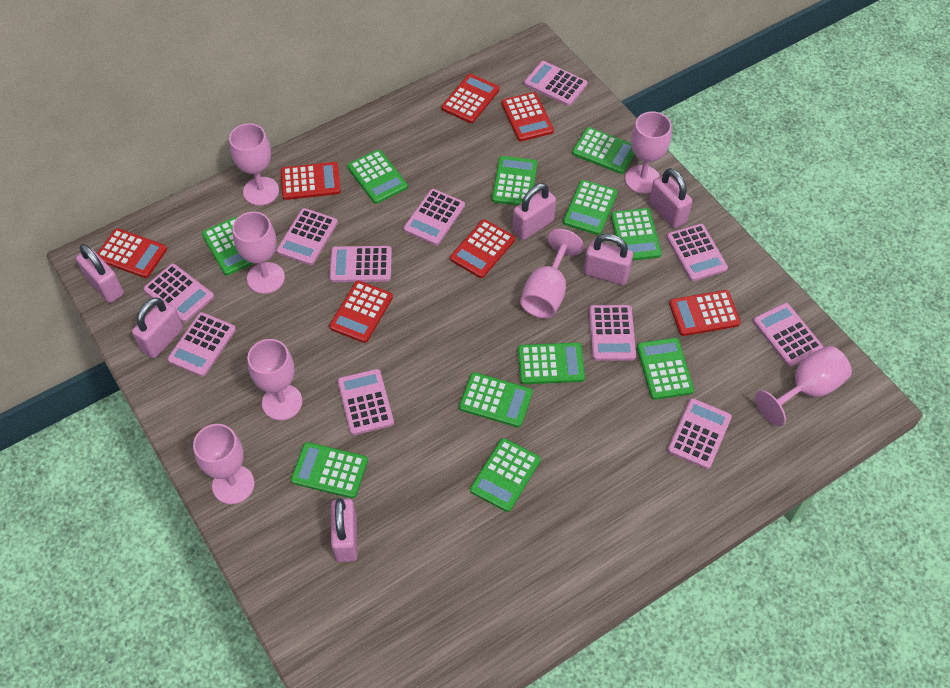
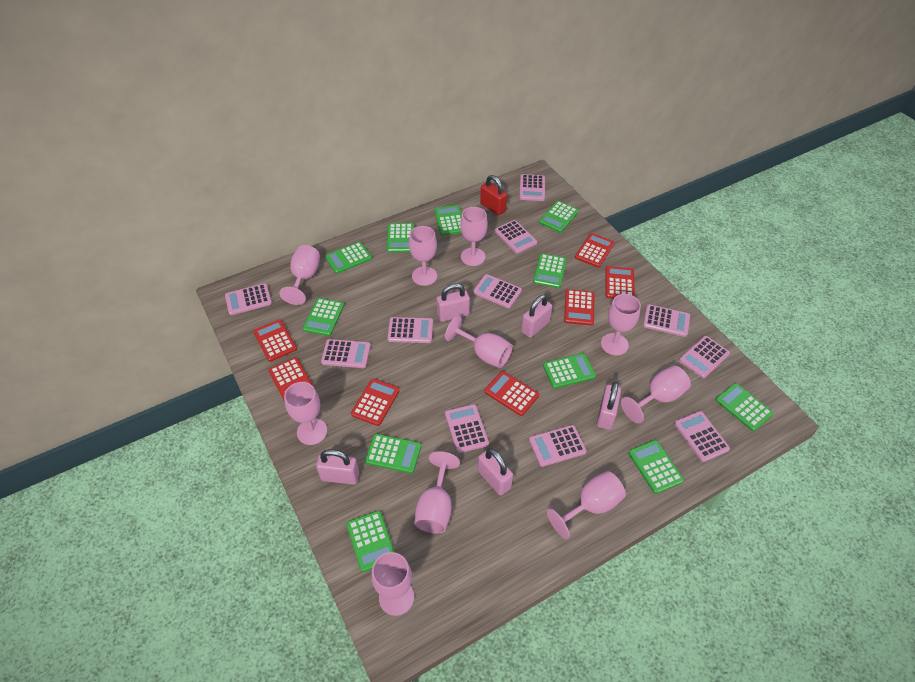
pink goblet: [193,424,255,504] [229,123,279,206] [232,212,285,294] [247,339,302,420] [520,229,584,318] [625,111,672,194] [755,346,852,426] = 7 -> [279,245,320,305] [284,382,327,445] [372,552,414,616] [409,226,437,286] [414,451,460,534] [445,316,513,368] [460,207,488,266] [547,471,626,539] [601,294,641,356] [621,366,691,423] = 10
pink padlock: [76,244,124,303] [132,297,183,358] [331,498,358,562] [512,183,556,240] [584,233,633,285] [649,168,693,228] = 6 -> [316,449,359,485] [437,283,470,322] [478,448,513,496] [521,294,552,338] [597,382,621,430] = 5
red padlock: none = 0 -> [480,175,507,216] = 1

